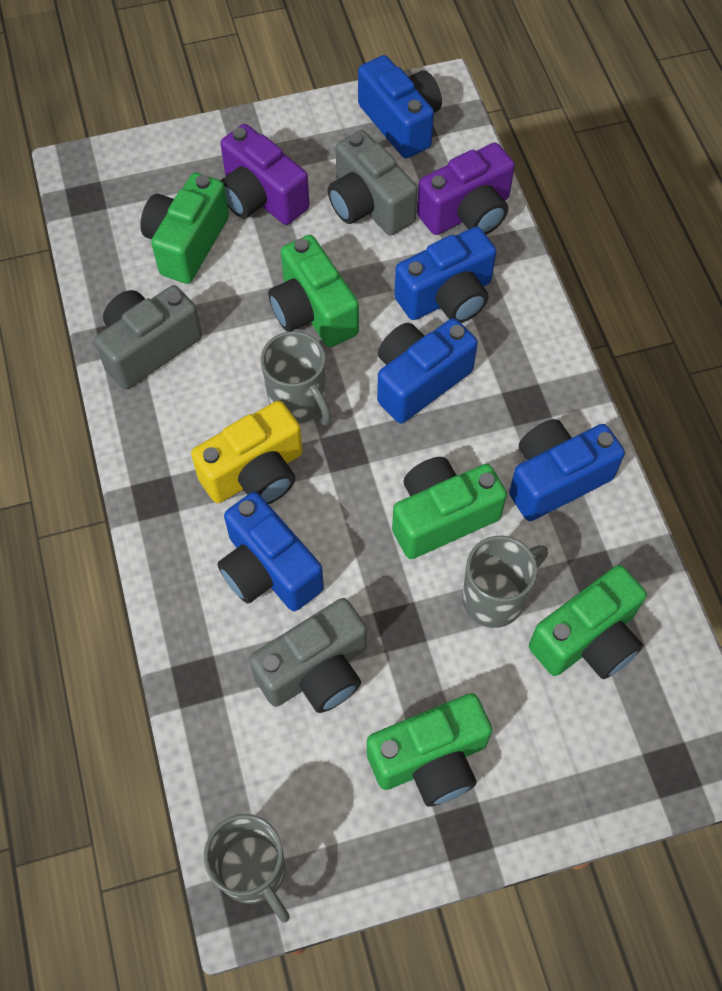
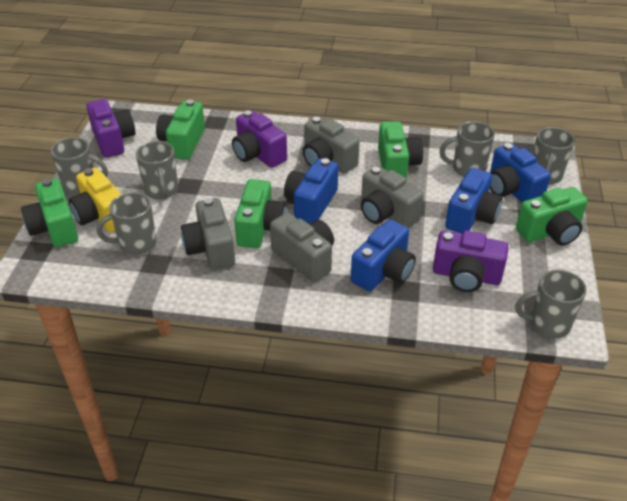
blue camera: [217,492,324,611] [358,55,442,159] [377,318,478,423] [394,227,496,323] [509,419,625,521] = 5 -> [284,158,338,224] [351,219,416,291] [445,168,503,234] [490,143,551,202] = 4
grey camera: [94,285,202,389] [249,598,367,713] [328,130,418,235] = 3 -> [181,198,235,270] [270,213,334,282] [303,116,360,173] [361,166,423,228] = 4
grey mug: [204,814,290,922] [261,331,332,425] [462,536,548,628] = 3 -> [51,137,108,196] [97,192,156,255] [136,141,178,200] [440,121,495,177] [515,270,587,339] [533,127,575,185] = 6
purple camera: [220,124,310,225] [417,142,515,235] = 2 -> [86,99,136,158] [232,110,287,168] [433,230,509,292] = 3

